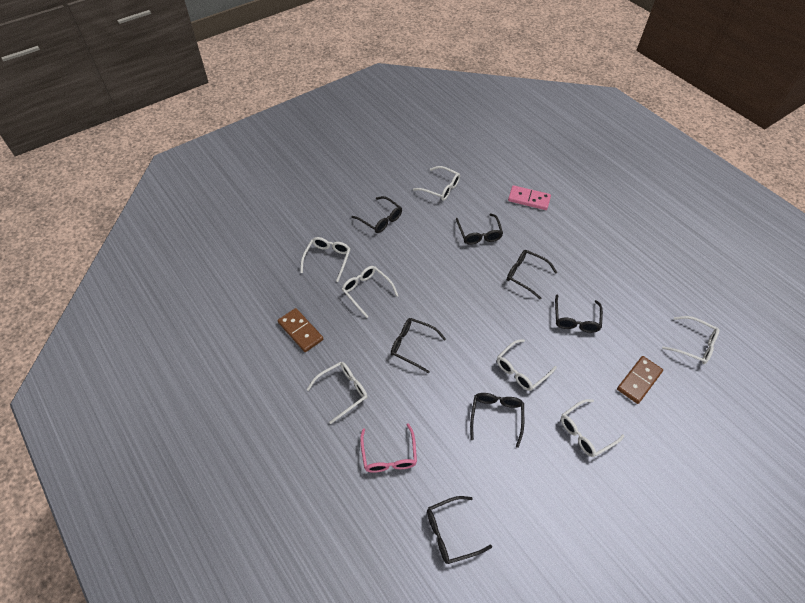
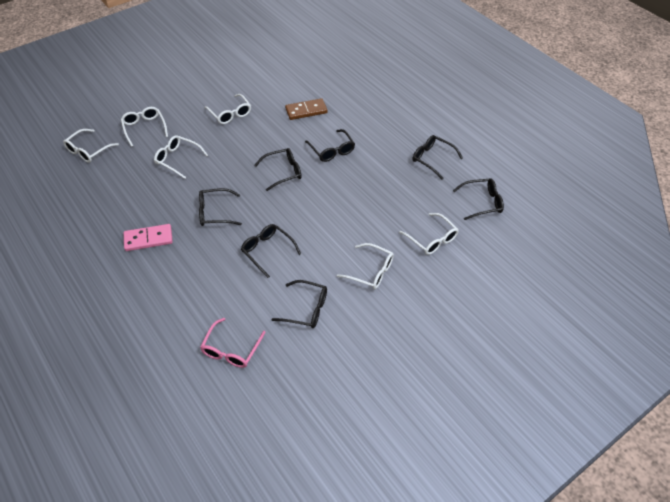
brown domino: [278,308,323,352] [617,356,663,404] = 2 -> [285,98,328,120] = 1
white glasses: [300,237,350,282] [307,362,368,424] [342,266,398,318] [413,166,460,200] [497,339,557,391] [561,399,625,457] [662,316,719,364] = 7 -> [63,129,119,163] [121,107,168,147] [154,135,208,179] [205,94,251,124] [337,243,394,289] [399,213,459,255] = 6

